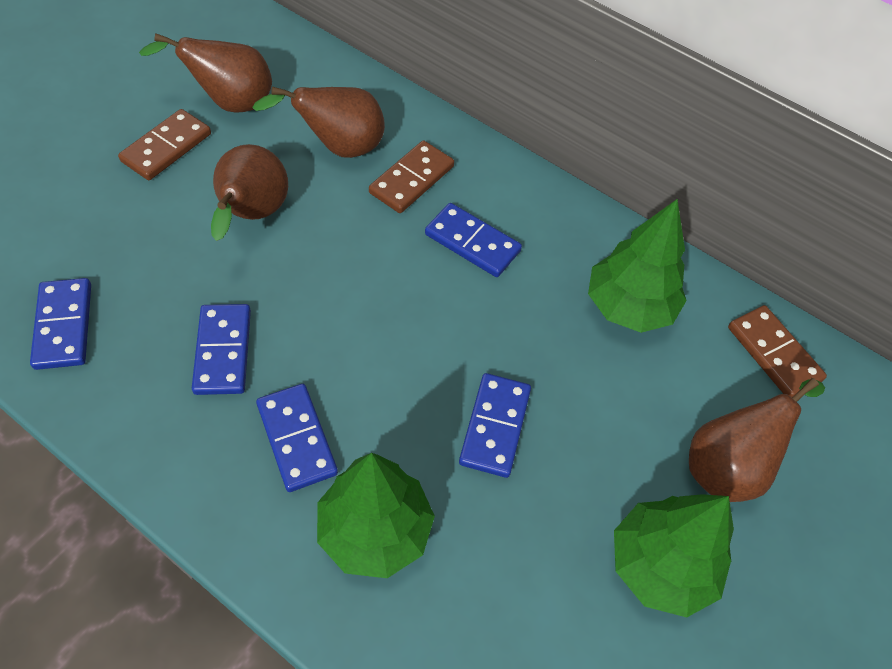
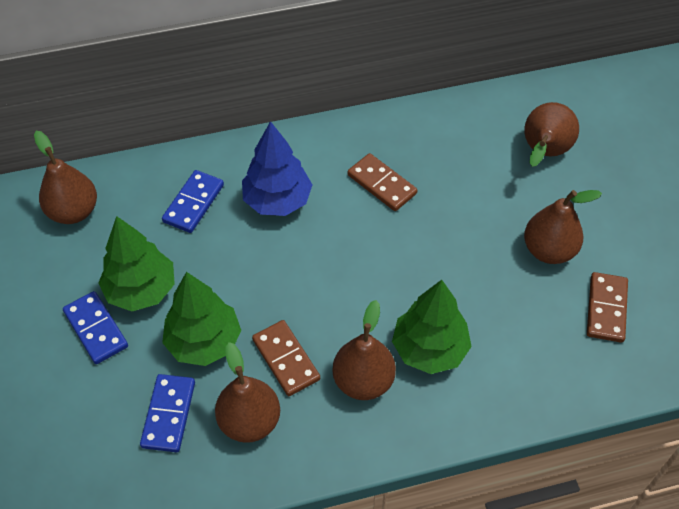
blue domino: [30,278,91,370] [192,304,251,395] [256,384,338,492] [425,203,522,277] [459,373,531,478] = 5 -> [63,291,128,364] [140,374,195,452] [162,170,224,233] = 3
blue tree: none = 0 -> [242,121,313,216] = 1
brown pear: [139,33,272,113] [211,144,288,241] [252,87,385,158] [689,378,825,502] = 4 -> [34,131,97,224] [215,342,280,443] [332,300,396,400] [524,102,579,167] [524,190,602,264] = 5

